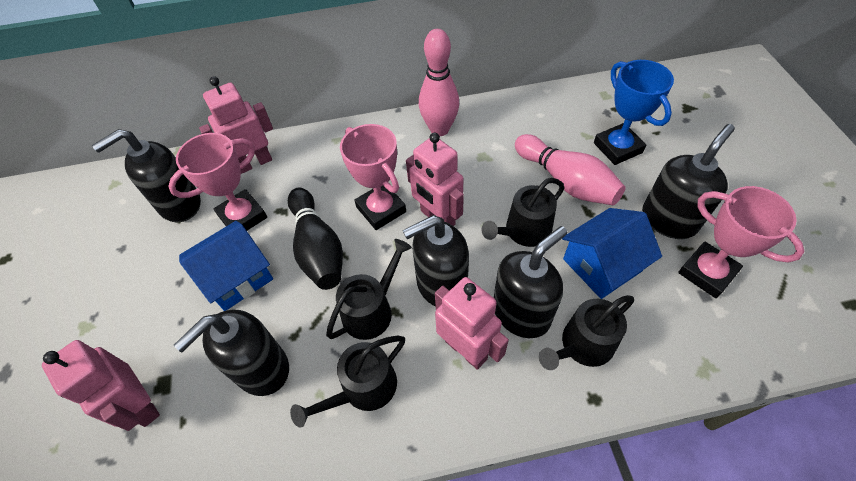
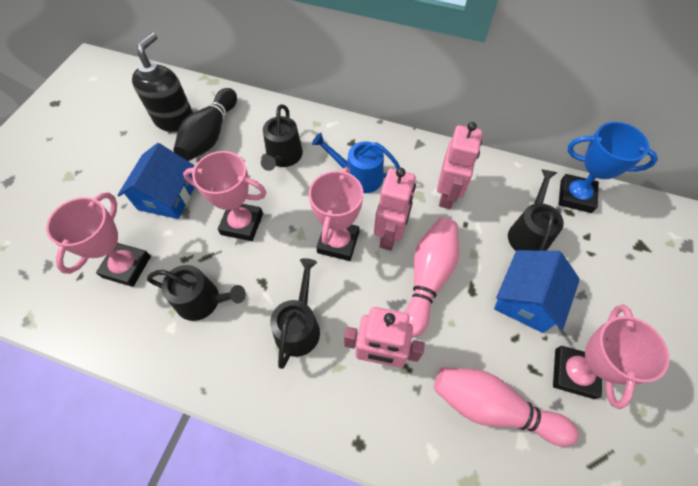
black soap dispenser: [92,129,201,222] [174,310,289,396] [402,215,469,307] [494,226,568,338] [642,124,735,239] = 5 -> [132,33,193,132] = 1
blue watering can: none = 0 -> [312,133,400,193] = 1
pink robot: [42,340,160,431] [199,76,273,174] [406,133,464,226] [435,277,509,370] = 4 -> [344,307,425,368] [374,168,416,251] [437,122,483,209] = 3
pink trophy: [168,133,267,231] [340,124,406,230] [678,186,805,298] = 3 -> [46,192,151,287] [183,151,267,241] [309,167,363,261] [553,304,670,409] = 4

